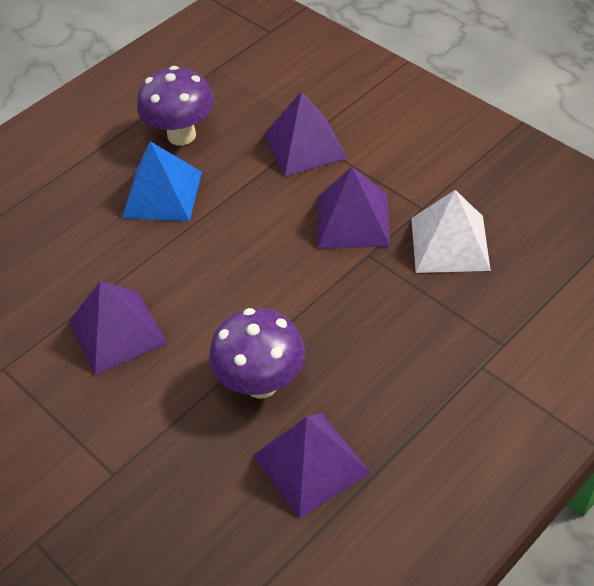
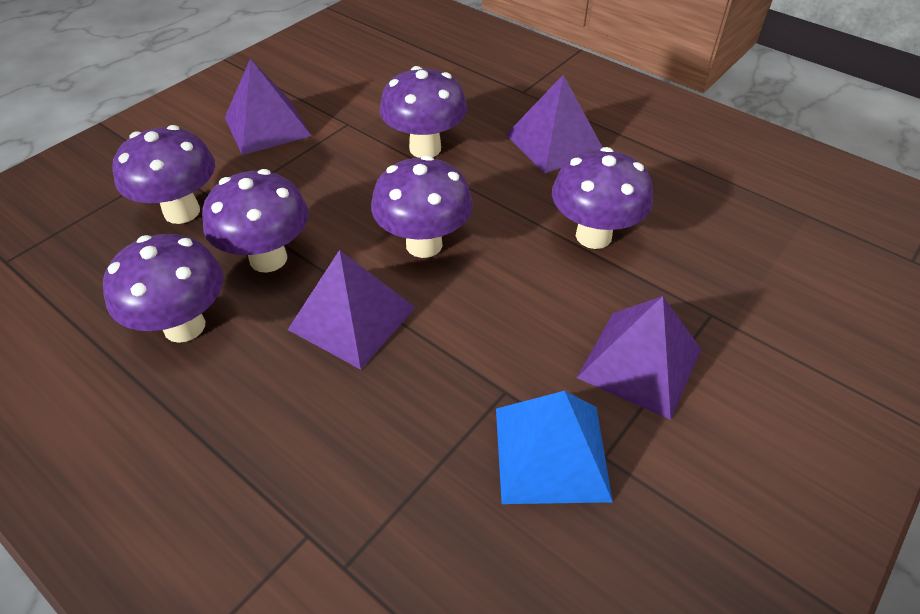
purple mushroom: [137,66,214,146] [209,308,305,399] = 2 -> [103,234,224,343] [112,125,215,224] [202,169,309,272] [371,155,473,258] [379,66,467,158] [552,147,653,249] = 6
white pyramid: [411,190,491,273] = 1 -> none = 0

